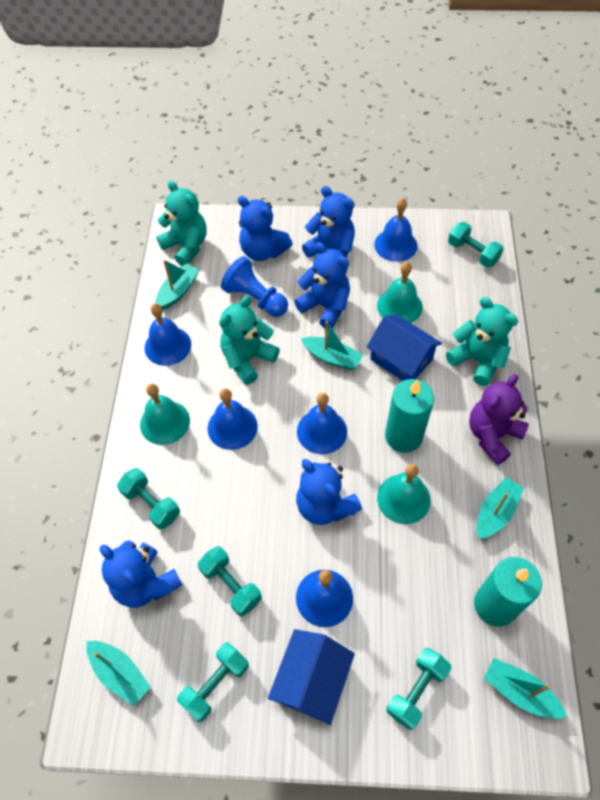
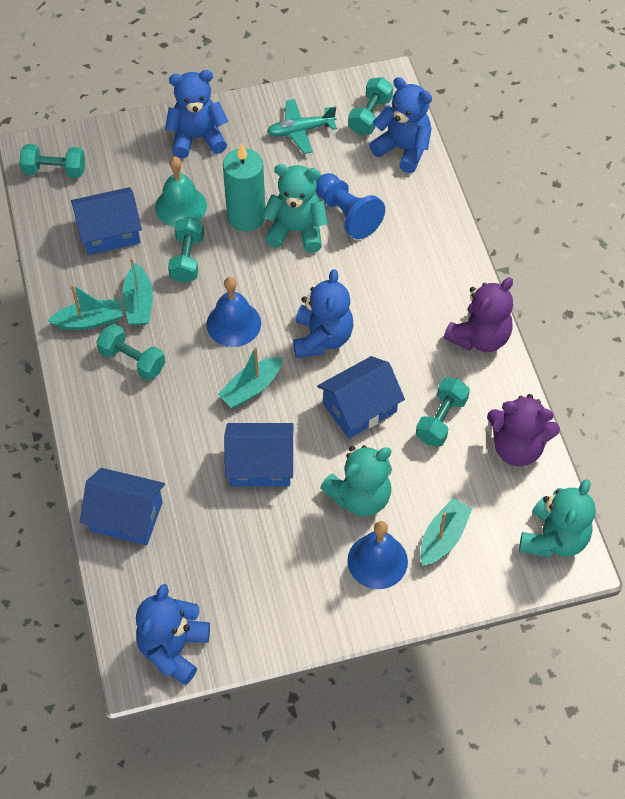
blue bell: [144,303,191,366] [208,388,258,450] [296,570,353,627] [297,393,347,454] [374,198,418,262] = 5 -> [207,277,261,347] [347,521,408,589] = 2
blue house: [268,629,355,725] [367,315,442,381] = 2 -> [71,187,142,255] [80,468,165,545] [224,423,294,487] [317,356,405,439] = 4
blue teddy bear: [100,540,182,608] [238,196,293,261] [294,242,350,329] [296,459,362,525] [302,186,355,258] = 5 -> [136,584,210,685] [165,70,228,158] [293,269,354,358] [369,77,432,173] = 4
purple teddy bear: [469,374,529,465] = 1 -> [444,277,513,352] [487,394,560,466] = 2
turquoise bell: [140,384,190,445] [377,262,423,323] [377,464,431,524] = 3 -> [155,157,207,227] = 1
turquoise boat: [86,641,151,706] [155,260,199,310] [301,321,363,370] [477,477,524,539] [484,658,567,719] = 5 -> [47,284,123,330] [122,258,153,325] [218,347,282,408] [420,498,472,566] = 4
turquoise candle: [385,379,434,453] [474,557,542,627] = 2 -> [223,143,265,232] = 1
turquoise plane: none = 0 -> [267,99,337,154] = 1

